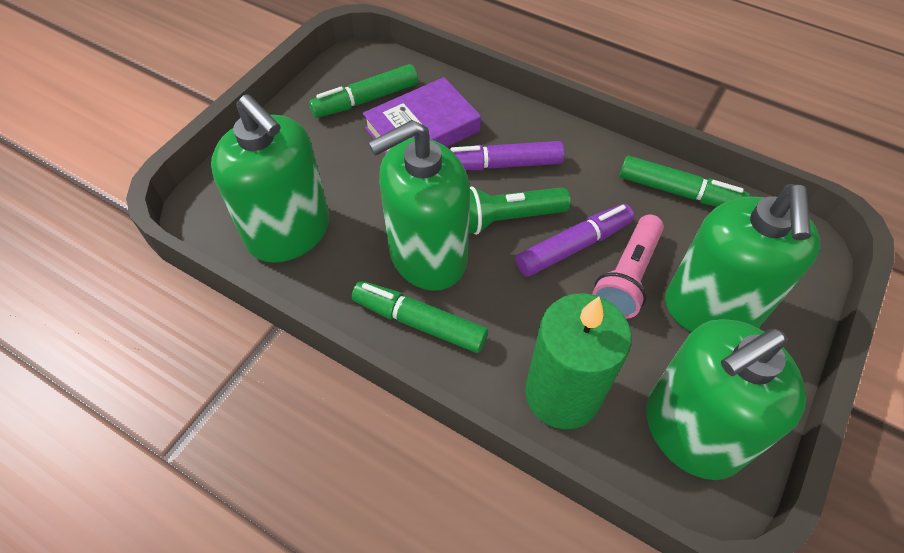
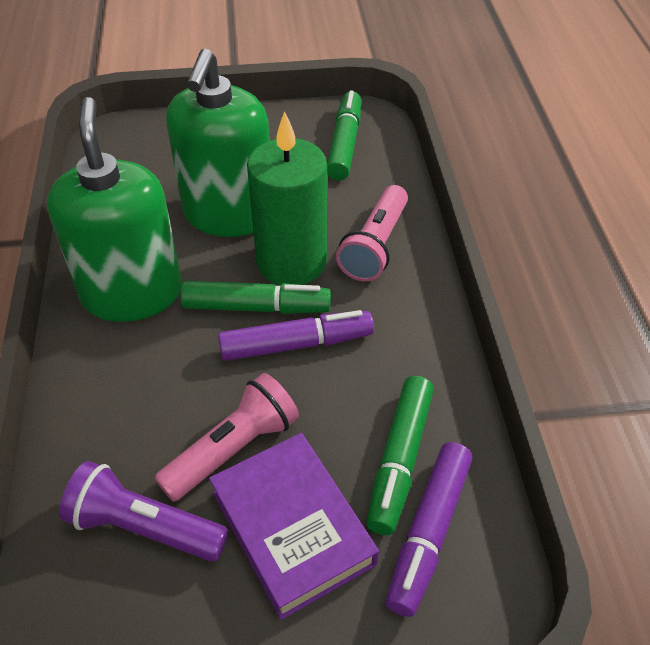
green flashlight: [469,186,571,235] = 1 -> none = 0
green soap dispenser: [211,94,329,263] [368,120,470,291] [646,319,806,480] [665,184,821,332] = 4 -> [47,97,182,322] [166,49,270,237] = 2
pink flashlight: [592,215,664,319] = 1 -> [154,373,299,502] [336,185,408,281] = 2
purple flashlight: none = 0 -> [59,461,228,562] = 1

